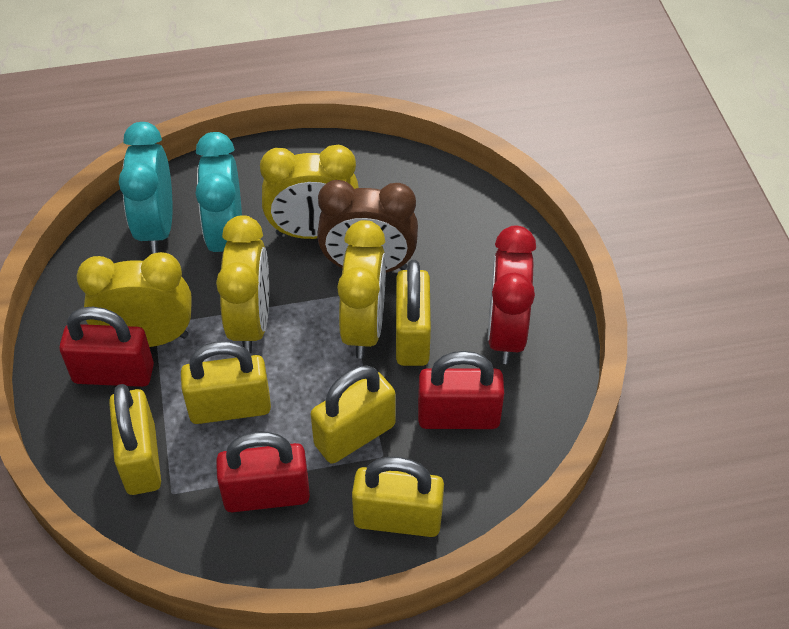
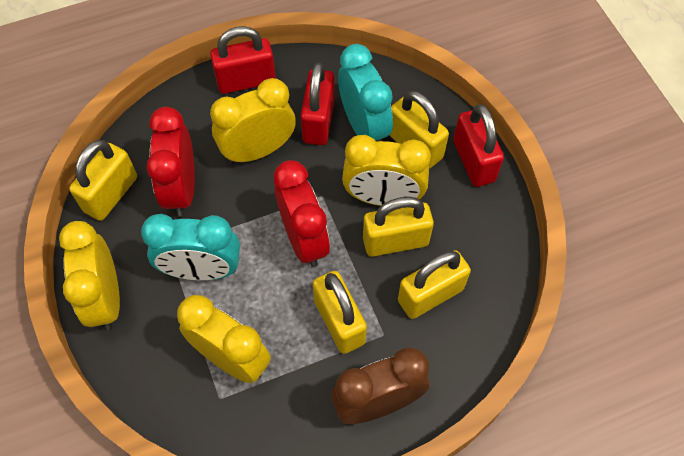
red clock: [488,226,536,364] = 1 -> [147,107,195,216] [274,160,330,267] = 2

